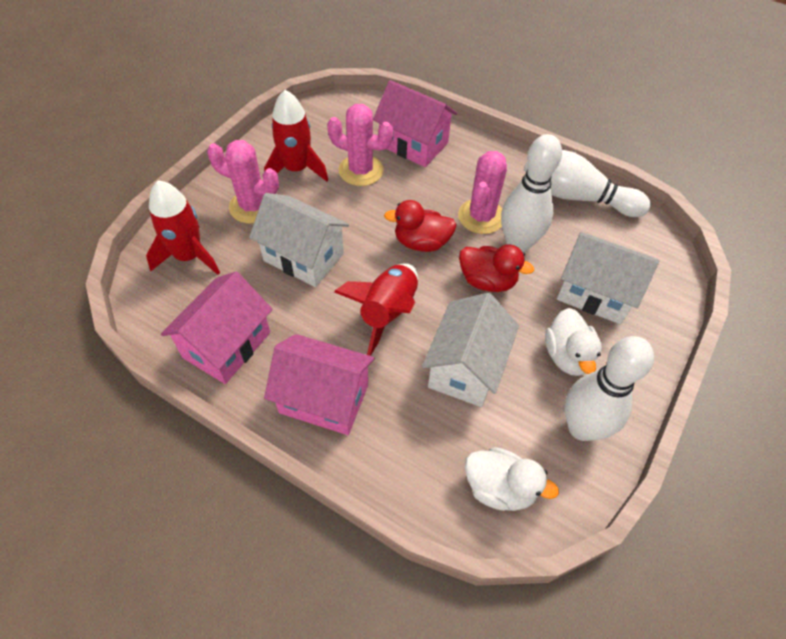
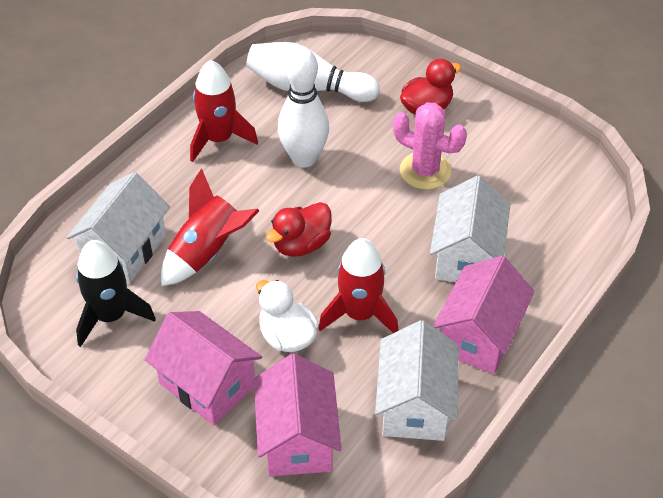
black rocket: none = 0 -> [76,240,156,347] = 1
pink cactus: [207,140,279,224] [327,104,393,186] [458,151,507,234] = 3 -> [393,102,467,190] = 1
white bowling pin: [501,134,562,252] [523,150,651,217] [565,336,654,441] = 3 -> [246,42,380,102] [278,47,329,167] = 2
white duck: [465,447,559,511] [545,308,602,376] = 2 -> [256,280,319,352] = 1

